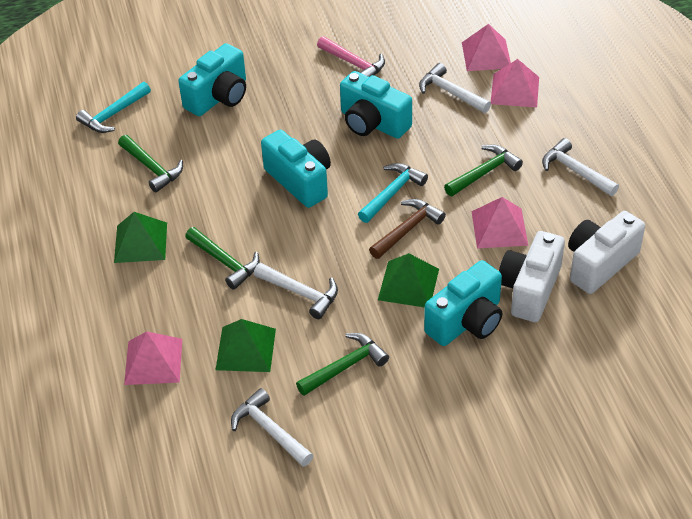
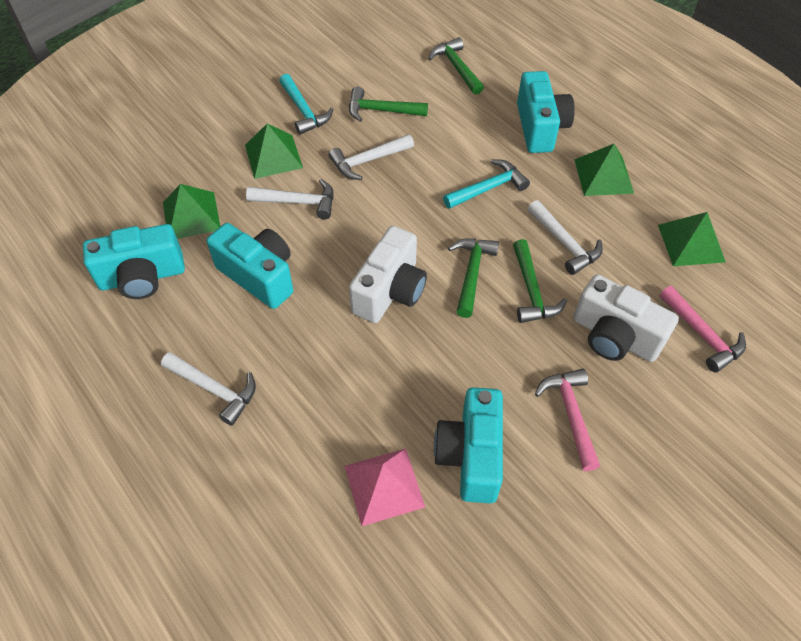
brown hammer: [369,199,446,259] = 1 -> none = 0
green pyramid: [114,212,167,263] [215,319,276,372] [378,253,439,307] = 3 -> [163,184,220,239] [245,123,303,179] [574,144,634,196] [658,212,726,266] = 4
pink hammer: [317,36,385,77] = 1 -> [535,369,600,471] [660,286,746,373] = 2
pink pyramid: [124,331,182,385] [462,24,511,71] [471,197,528,249] [491,59,539,107] = 4 -> [345,448,425,526] = 1

